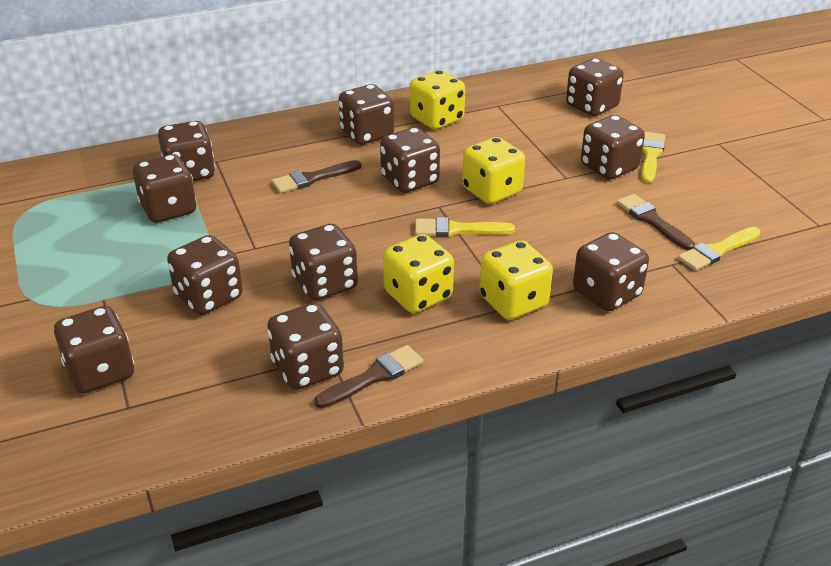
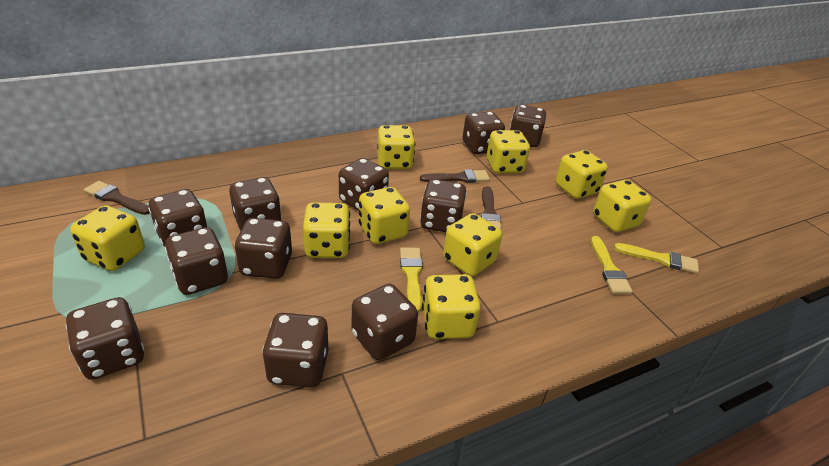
yellow dice: [383,234,454,313] [410,70,465,129] [462,137,525,204] [479,241,553,320] = 4 -> [70,205,145,271] [303,202,350,258] [359,187,410,244] [377,125,415,169] [422,274,481,339] [443,213,502,276] [487,130,530,174] [555,150,608,199] [593,180,651,232] = 9

